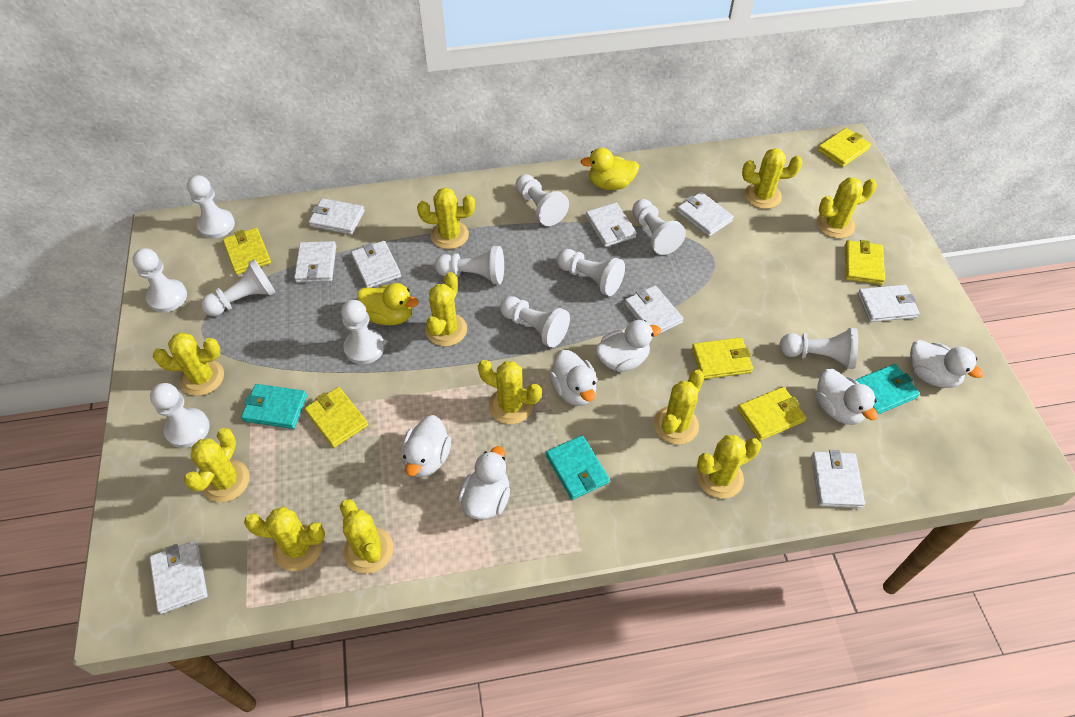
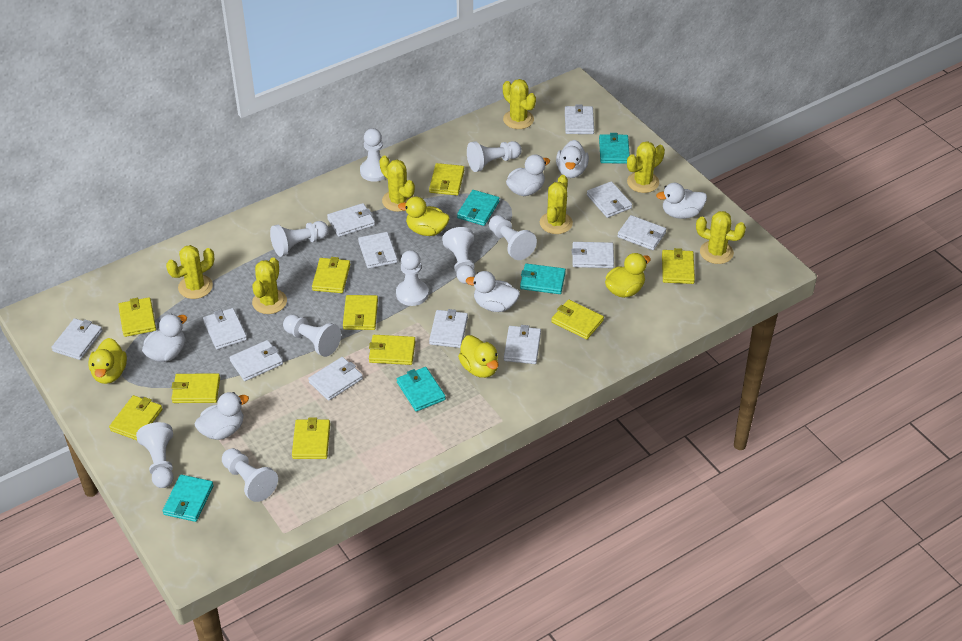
turquoise wallet: [241,384,307,429] [546,435,610,500] [856,364,920,414] = 3 -> [163,474,214,522] [397,367,446,412] [457,190,500,226] [520,263,566,294] [599,133,630,164] = 5
white pawn: [132,248,187,313] [150,383,210,448] [187,175,235,239] [201,259,276,316] [341,300,384,364] [435,246,504,284] [500,296,570,348] [515,174,569,226] [557,249,625,296] [632,199,686,255] [779,328,858,369] = 11 -> [136,422,174,488] [222,448,278,502] [270,221,329,257] [283,315,341,357] [360,128,386,182] [396,250,429,306] [442,227,475,284] [467,141,522,172] [489,215,537,260] = 9
white wallet: [149,541,208,614] [294,241,336,283] [309,198,364,235] [351,241,401,288] [586,203,637,247] [625,285,683,334] [677,192,734,237] [811,450,865,508] [857,285,919,322] = 9 -> [51,318,103,360] [203,308,247,349] [230,340,283,381] [308,357,363,401] [327,203,375,237] [358,232,398,269] [429,309,468,348] [504,325,541,364] [565,104,594,134] [572,242,614,268] [587,181,632,218] [617,215,666,250] = 12
yellow cactus: [153,332,224,396] [184,428,250,502] [244,507,325,571] [340,499,394,574] [417,188,475,249] [426,272,467,346] [478,360,542,424] [654,369,704,444] [697,435,761,498] [742,148,802,209] [816,177,877,239] = 11 -> [166,245,214,299] [252,258,287,314] [379,156,415,212] [503,79,536,129] [540,175,573,234] [627,141,665,193] [696,211,746,264] = 7
yellow duck: [357,283,419,325] [581,148,639,190] = 2 -> [88,338,127,384] [398,196,450,236] [458,335,499,378] [605,253,651,298] = 4
yellow wallet: [223,228,271,275] [304,387,368,448] [692,337,753,379] [738,387,806,441] [818,128,871,167] [845,240,885,285] = 6 -> [109,395,162,440] [118,297,156,337] [171,373,220,403] [292,417,330,459] [312,257,350,293] [343,295,378,330] [369,335,416,365] [429,163,464,195] [551,299,604,339] [662,248,695,284] = 10

